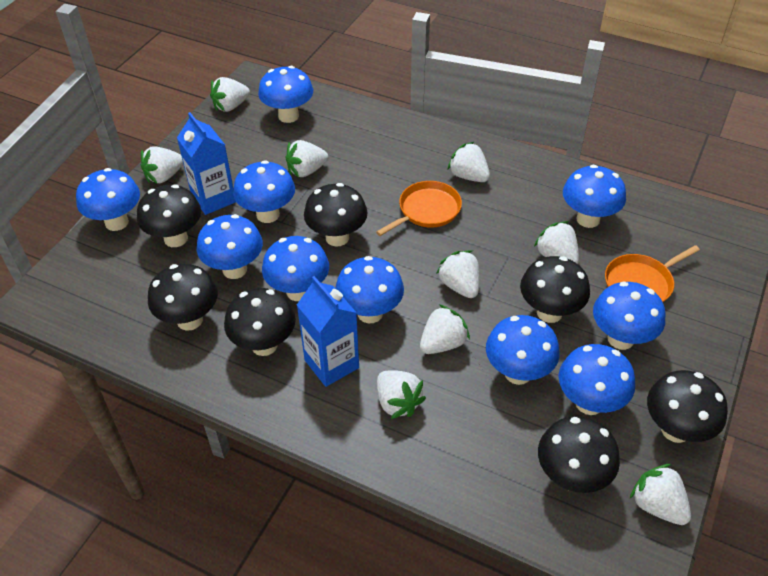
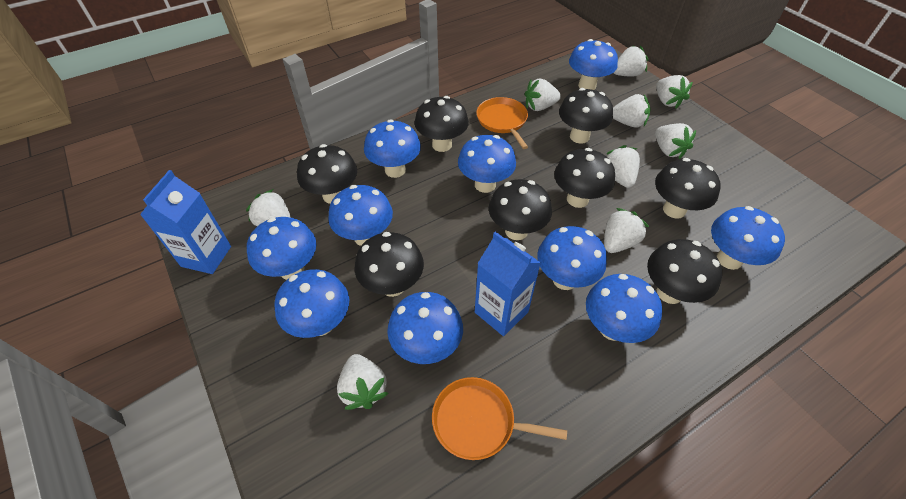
black mushroom: [137,184,201,247] [148,264,218,331] [224,288,296,356] [304,183,368,247] [520,256,590,323] [538,416,620,493] [647,370,728,443] = 7 -> [297,144,357,204] [354,232,424,297] [415,96,469,152] [489,179,552,240] [554,148,615,208] [559,88,613,144] [647,239,722,304] [655,158,721,219] = 8

